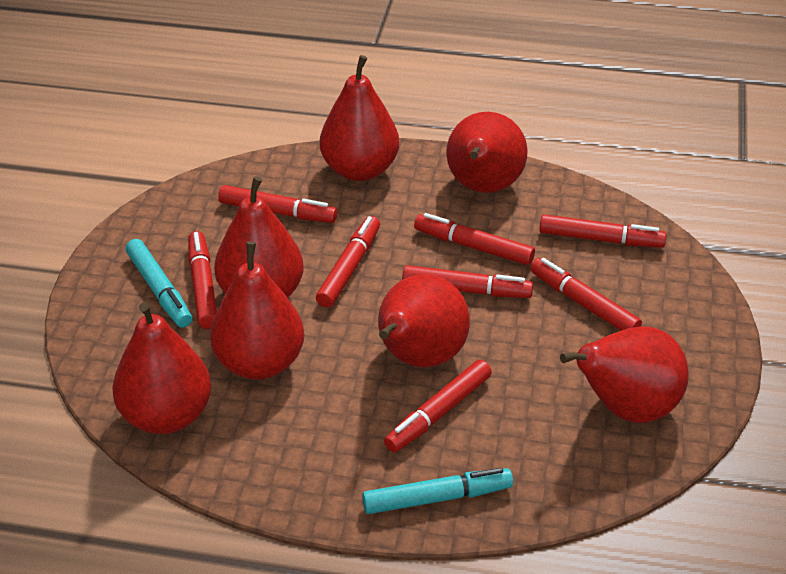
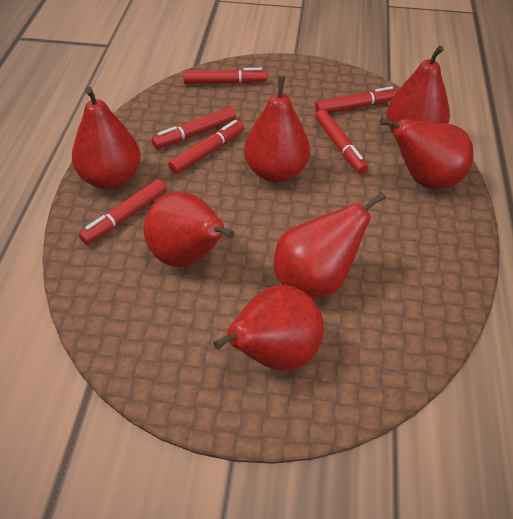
red marker: [188,231,217,329] [218,185,337,223] [316,216,380,308] [384,360,492,453] [402,265,533,298] [414,213,535,265] [530,258,642,331] [539,214,667,248] = 8 -> [79,179,166,244] [152,107,236,149] [168,120,244,174] [183,68,267,84] [315,86,398,113] [315,109,368,174] = 6
turquoise marker: [126,239,192,328] [362,468,513,514] = 2 -> none = 0

